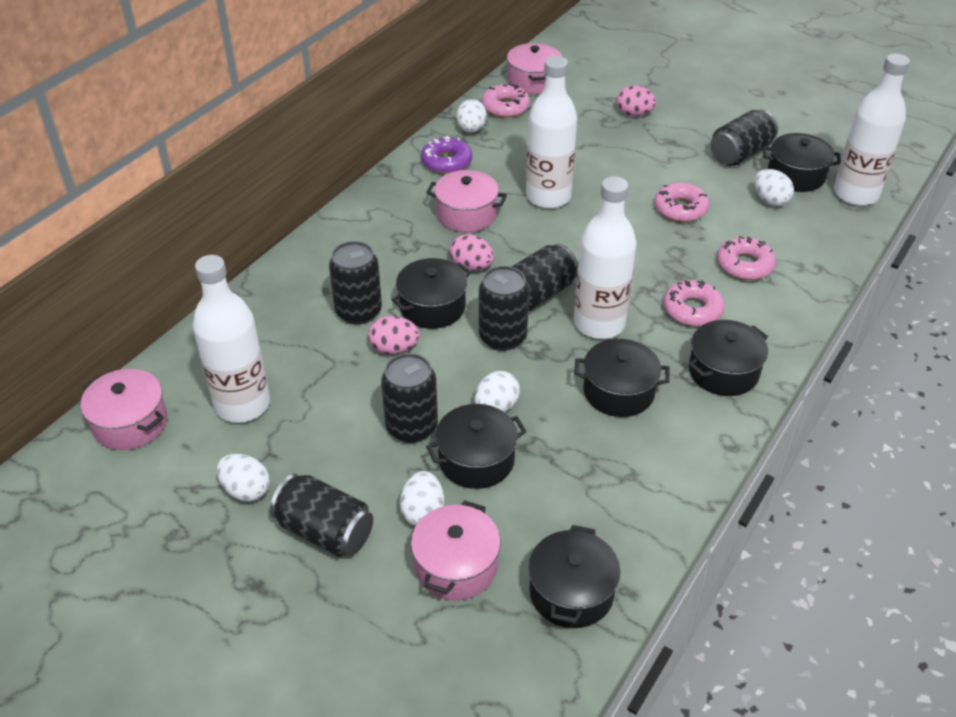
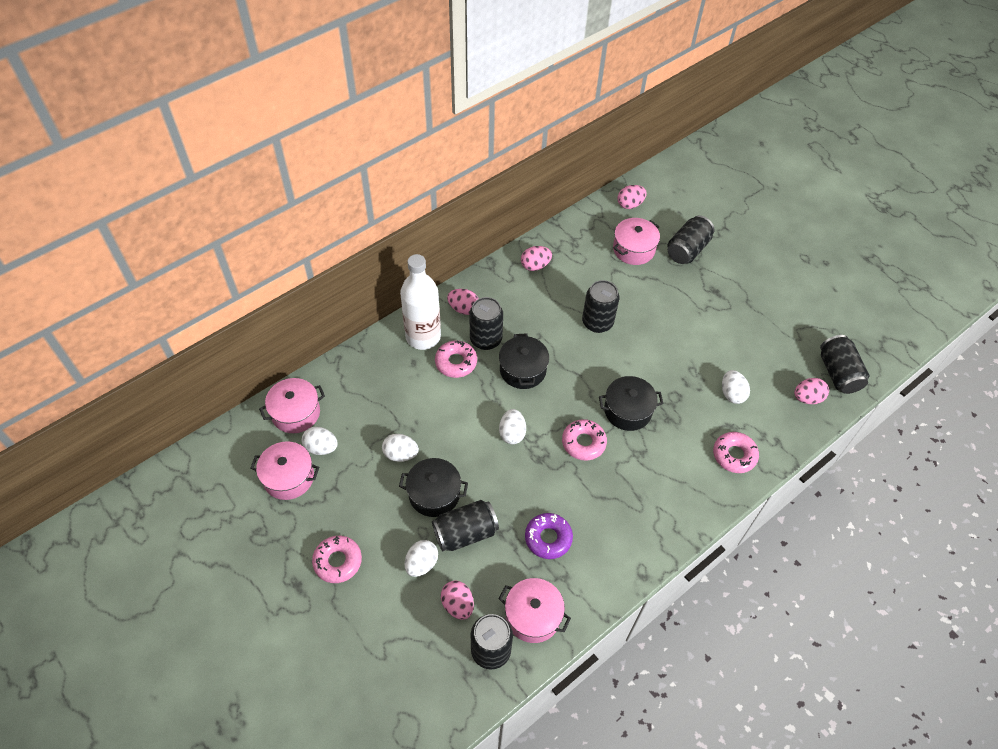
black pot: [392,258,471,329] [426,404,527,489] [528,525,620,628] [574,339,670,417] [688,320,768,396] [763,133,841,192] = 6 -> [399,458,468,517] [499,333,549,389] [599,376,664,431] = 3
pink egg: [368,316,420,354] [450,234,494,271] [616,85,656,116] = 3 -> [441,580,474,620] [447,289,479,315] [521,246,552,271] [618,185,647,209] [794,378,829,404] = 5
white bottle: [193,255,270,423] [526,56,577,209] [574,176,637,339] [834,54,910,206] = 4 -> [400,254,441,350] = 1

